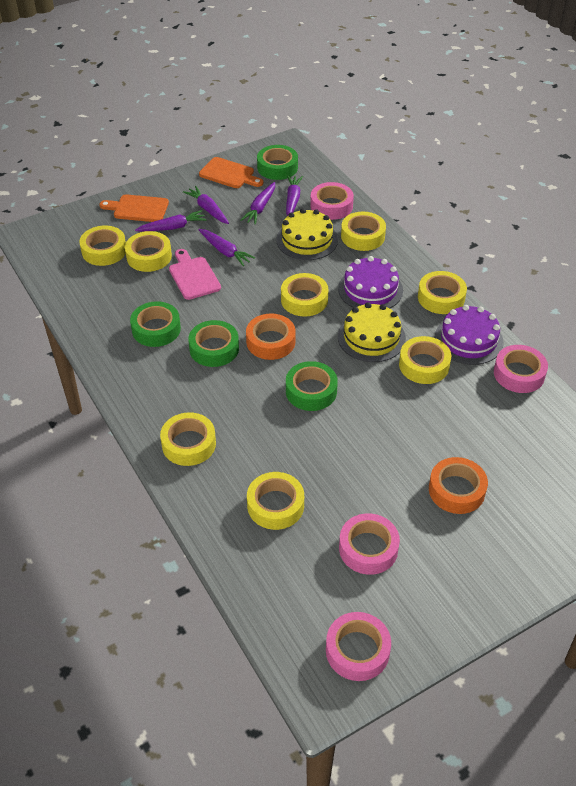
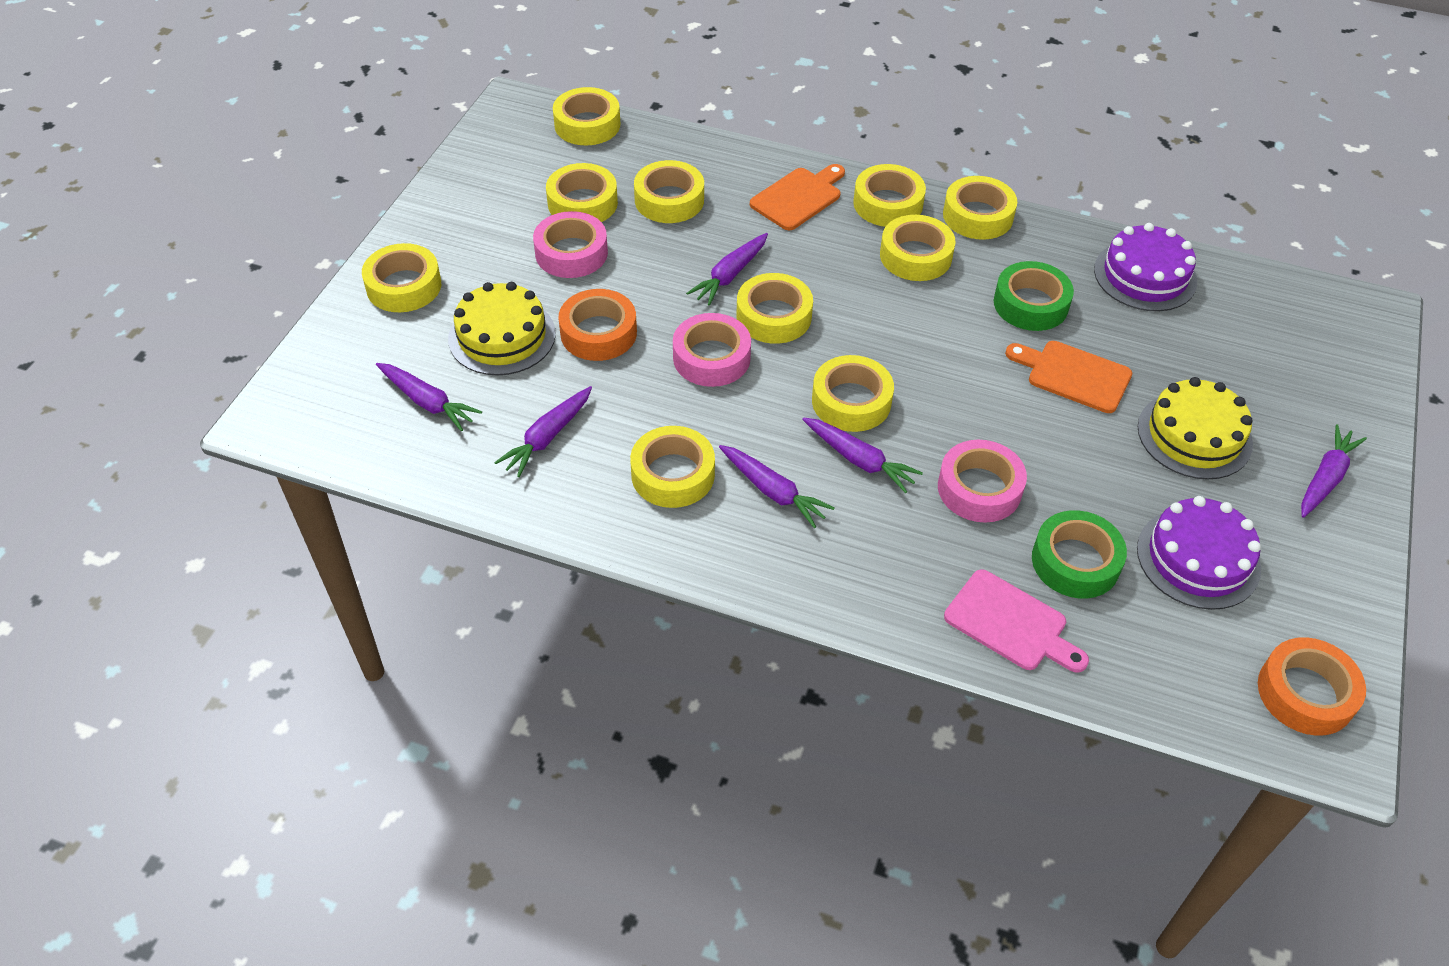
green tape: [130,301,181,347] [188,320,239,367] [257,145,298,180] [286,361,338,411] = 4 -> [994,261,1074,331] [1032,510,1127,598] = 2
pink tape: [310,182,354,220] [326,612,391,681] [339,513,400,575] [494,345,548,393] = 4 -> [533,211,608,278] [673,313,751,387] [938,440,1027,523] = 3
purple carrot: [135,210,207,232] [183,186,229,224] [198,229,255,266] [240,182,275,225] [286,175,303,216] = 5 -> [376,363,482,431] [494,386,592,477] [686,233,768,306] [719,445,834,528] [802,417,923,493] [1301,424,1367,518] = 6
yellow tape: [79,226,126,266] [125,231,172,272] [160,412,216,466] [247,472,304,530] [281,273,329,317] [341,212,386,251] [399,336,451,384] [418,271,467,314] = 8 -> [362,243,441,312] [546,163,618,222] [553,87,620,145] [630,426,715,508] [634,160,704,223] [736,273,813,344] [812,355,894,432] [853,164,926,227] [880,215,955,281] [943,176,1017,240] = 10

